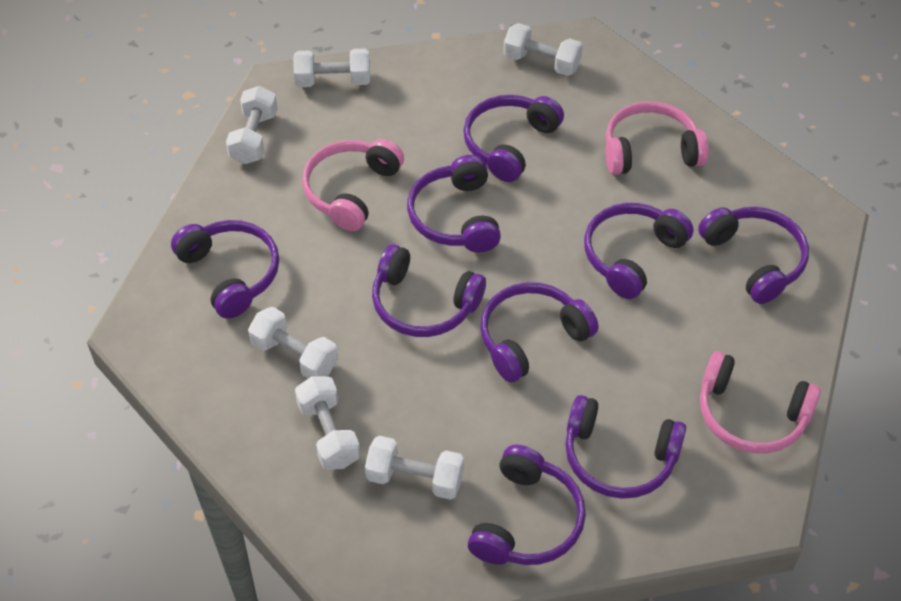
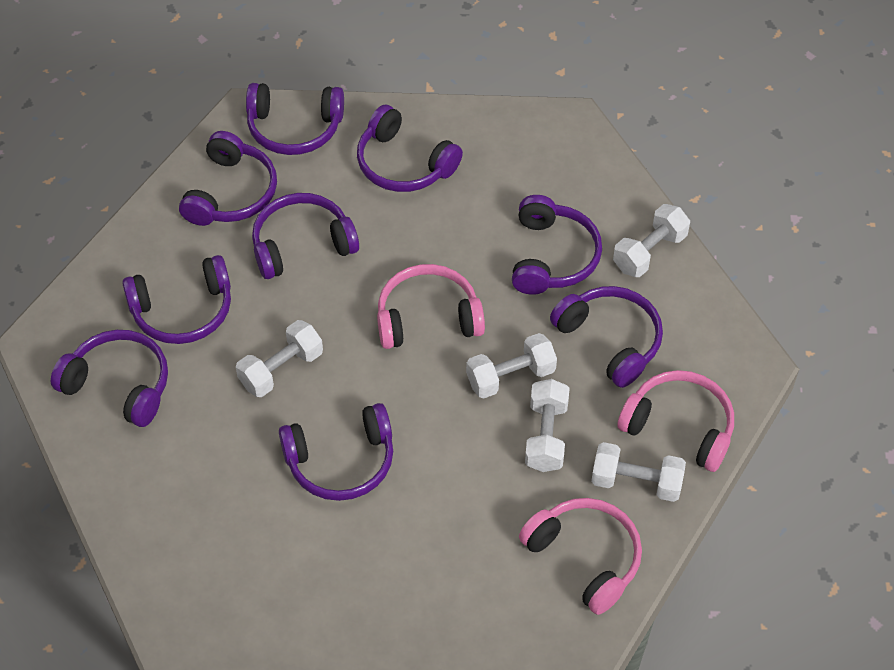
white dumbbell: [226,86,278,164] [248,307,338,378] [293,49,370,87] [295,376,360,470] [365,436,464,500] [503,23,583,76] = 6 -> [236,320,323,397] [466,333,557,399] [525,379,570,472] [591,442,686,502] [613,204,690,277] = 5

